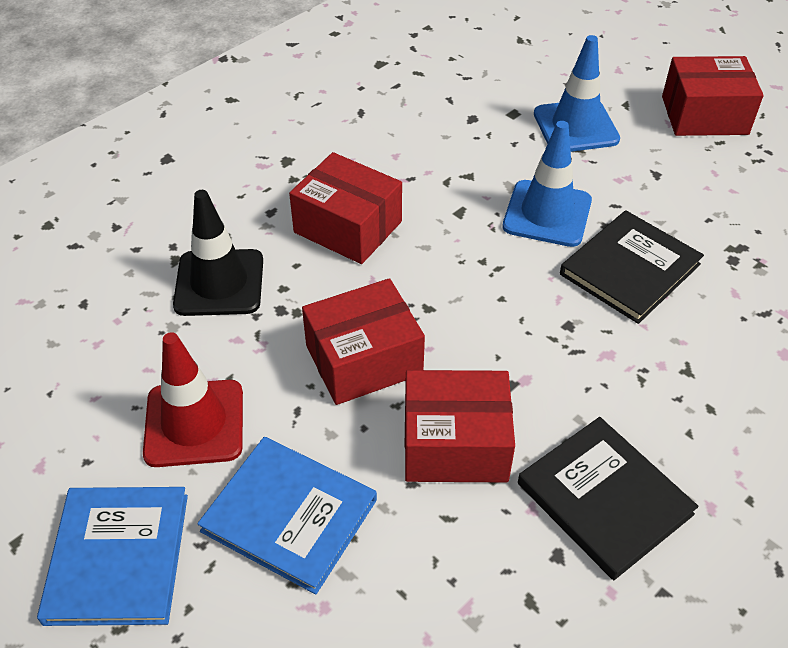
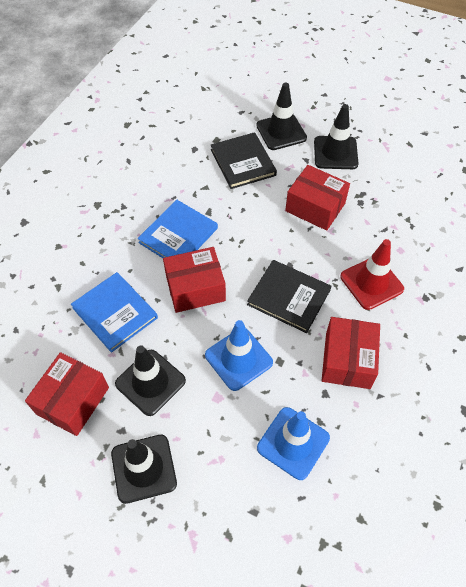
black traffic cone: [173,190,263,316] = 1 -> [111,435,177,504] [115,345,186,416] [256,82,307,150] [314,104,359,169] = 4

